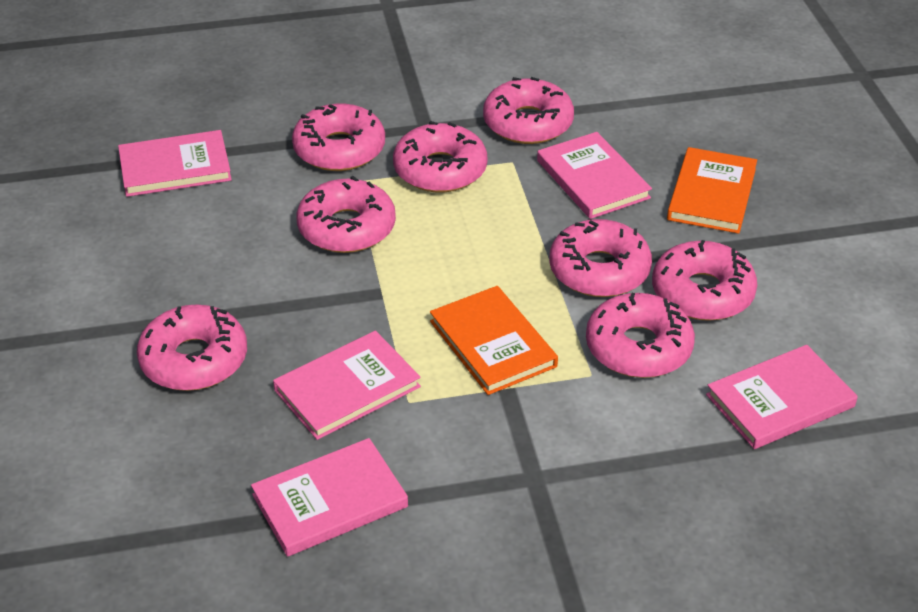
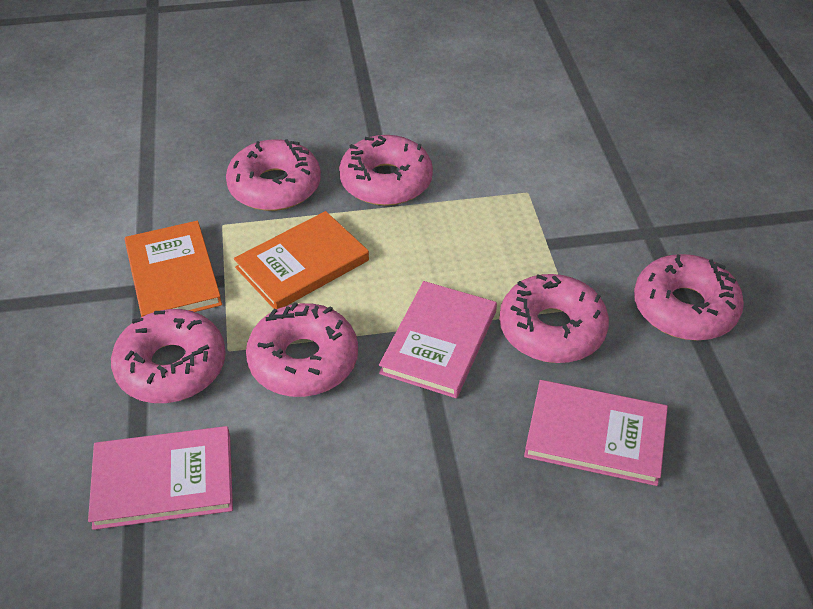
pink book: [118,130,232,197] [251,438,408,557] [273,331,421,440] [537,132,652,219] [706,345,858,449] = 5 -> [88,426,233,530] [379,281,497,398] [524,380,668,486] = 3
pink donut: [137,305,247,391] [292,104,385,171] [296,176,396,253] [393,121,487,193] [483,77,574,144] [549,219,652,297] [586,293,695,378] [652,240,757,321] = 8 -> [111,309,226,403] [226,139,321,211] [246,302,358,397] [339,135,433,206] [499,274,609,363] [634,254,744,341] = 6

